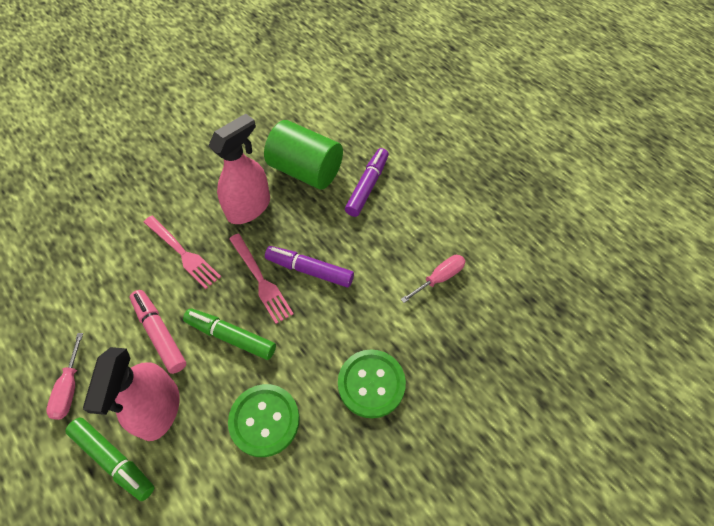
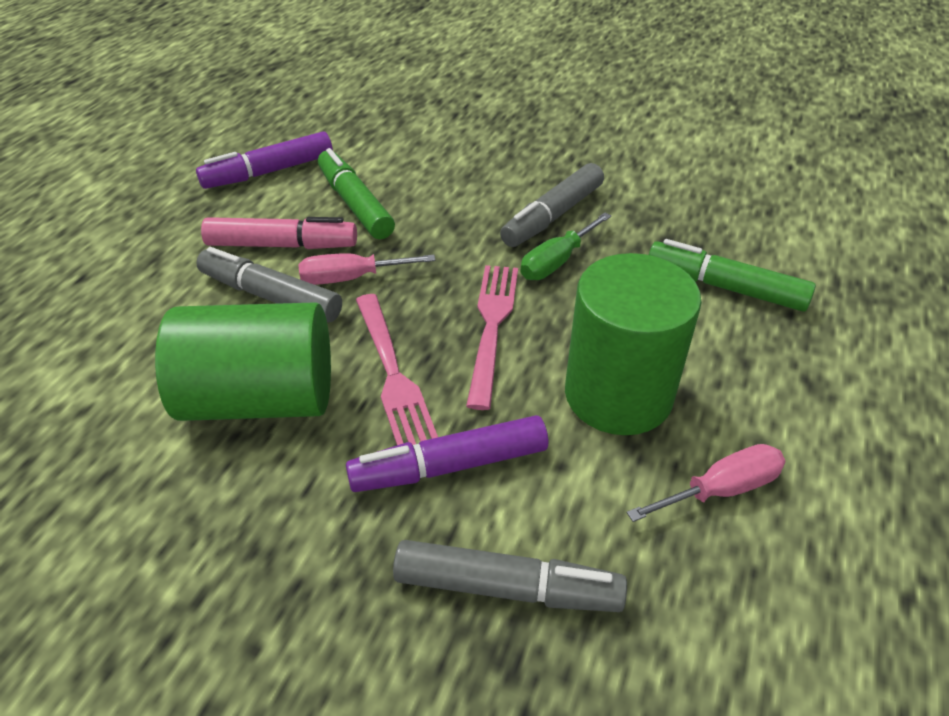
green button: [228,384,300,457] [338,349,406,418] = 2 -> none = 0
green cylinder: [264,120,343,190] = 1 -> [155,302,331,421] [565,253,702,435] = 2
green screwdriver: none = 0 -> [520,213,611,280] = 1
grey marker: none = 0 -> [196,247,342,323] [393,540,627,612] [500,163,604,247] = 3
pink spray bottle: [83,347,180,441] [208,114,270,224] = 2 -> none = 0

